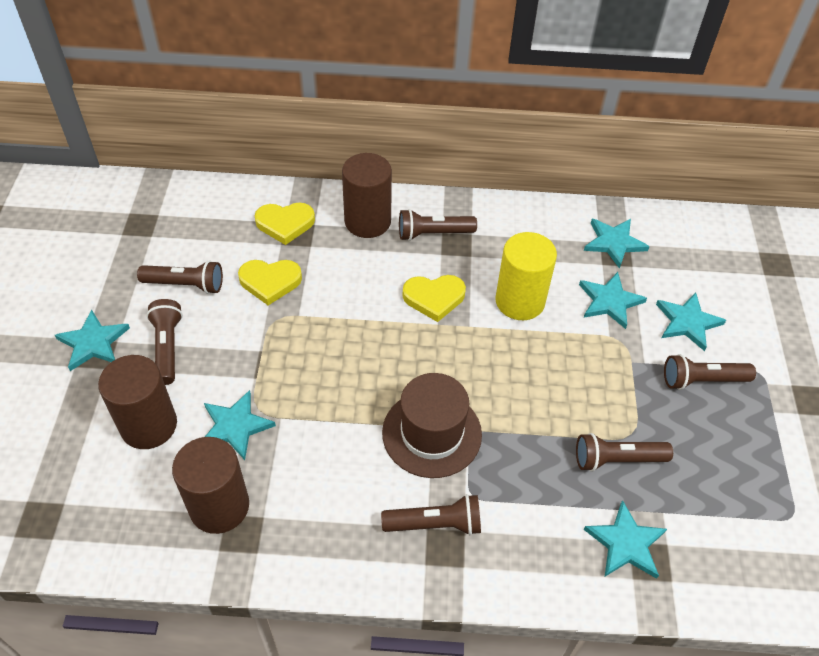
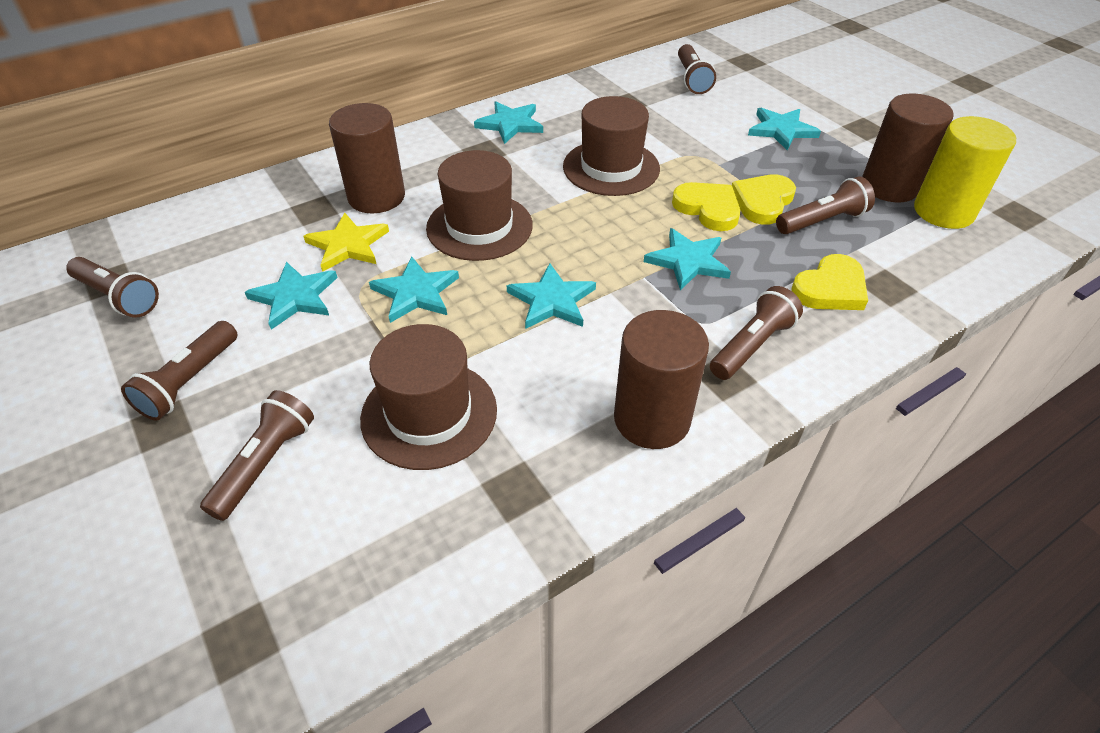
brown hat: [382,373,482,478] = 1 -> [360,324,497,470] [426,150,533,261] [563,96,660,196] = 3
yellow star: none = 0 -> [304,213,389,272] = 1

